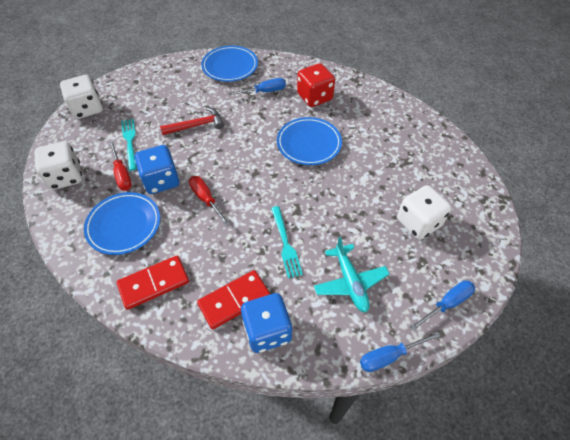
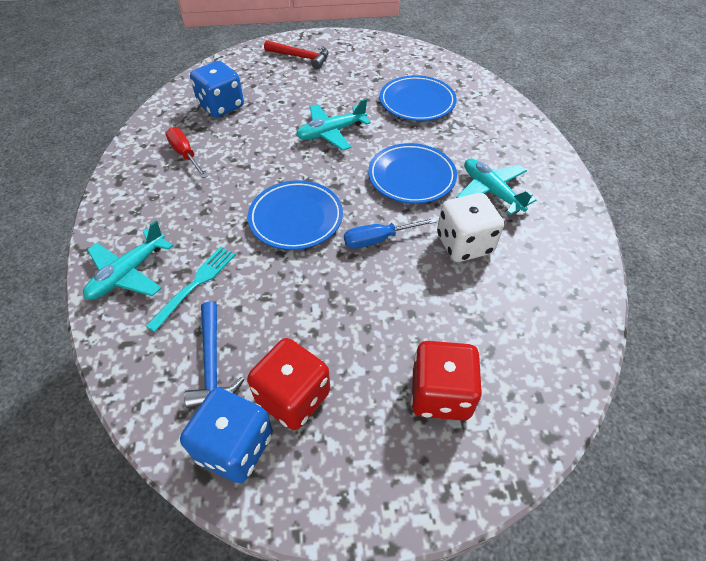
blue hammer: none = 0 -> [184,302,245,409] = 1
blue screwdriver: [228,78,286,96] [360,332,441,372] [410,280,475,331] = 3 -> [344,218,437,249] = 1
red dice: [297,63,335,107] = 1 -> [247,338,330,430] [411,341,482,421] = 2
red domino: [116,256,189,310] [197,270,270,330] = 2 -> none = 0
red screwdriver: [109,141,132,191] [189,176,230,227] = 2 -> [165,127,207,178] = 1
turquoise fork: [121,119,137,171] [271,206,303,278] = 2 -> [146,246,236,332] = 1
turquoise plane: [314,237,389,312] = 1 -> [83,220,173,300] [296,99,371,151] [456,159,536,215] = 3
white dice: [34,141,82,190] [60,75,103,119] [397,185,452,240] = 3 -> [437,193,504,262] = 1

